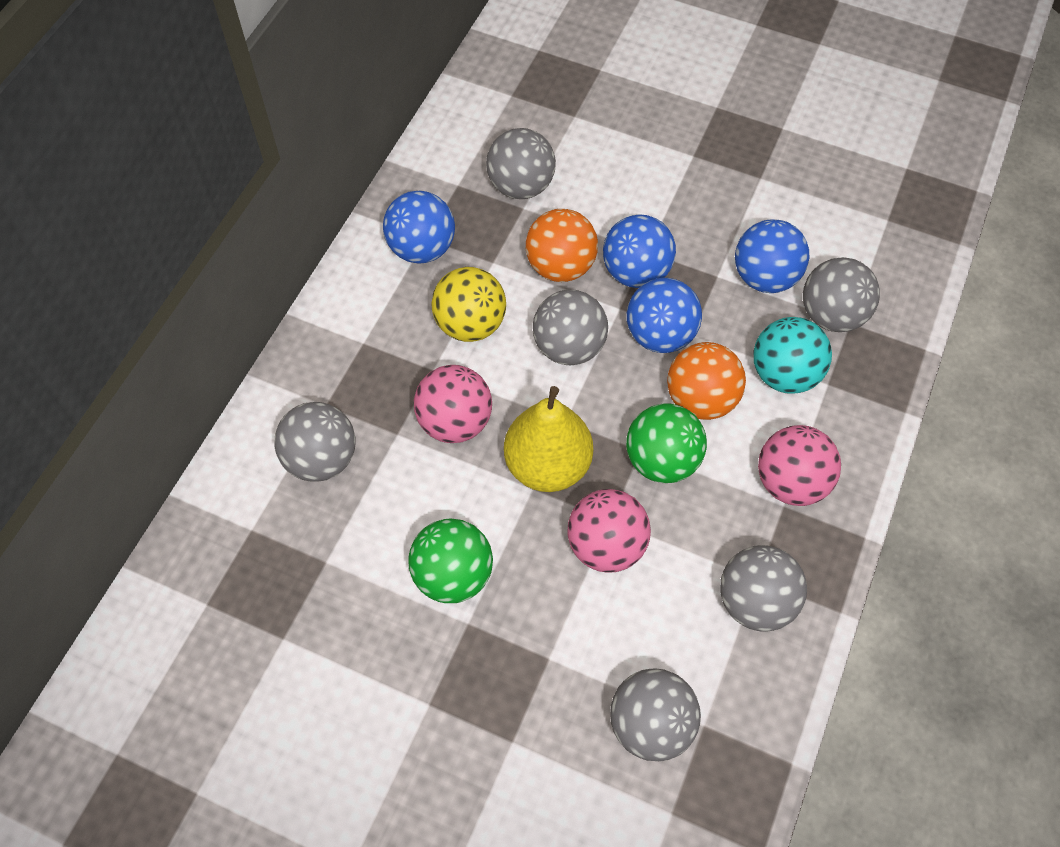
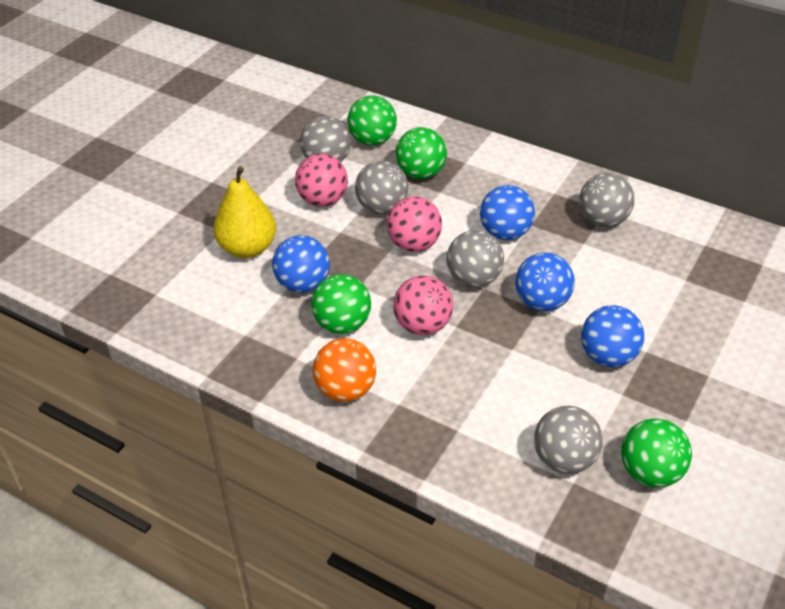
green ball: [409,519,493,603] [626,404,707,483] = 2 -> [311,274,371,334] [347,95,397,146] [396,127,447,179] [621,418,692,488] = 4
grey ball: [274,402,356,482] [486,128,556,199] [533,290,608,365] [610,669,701,761] [720,545,807,632] [803,257,880,332] = 6 -> [300,116,351,162] [355,161,408,214] [447,230,504,288] [534,406,603,474] [579,173,634,227] = 5
orange ball: [526,209,598,282] [667,342,746,420] = 2 -> [313,338,376,402] = 1
turquoise ball: [754,317,832,394] = 1 -> none = 0
yellow ball: [431,267,506,342] = 1 -> none = 0

